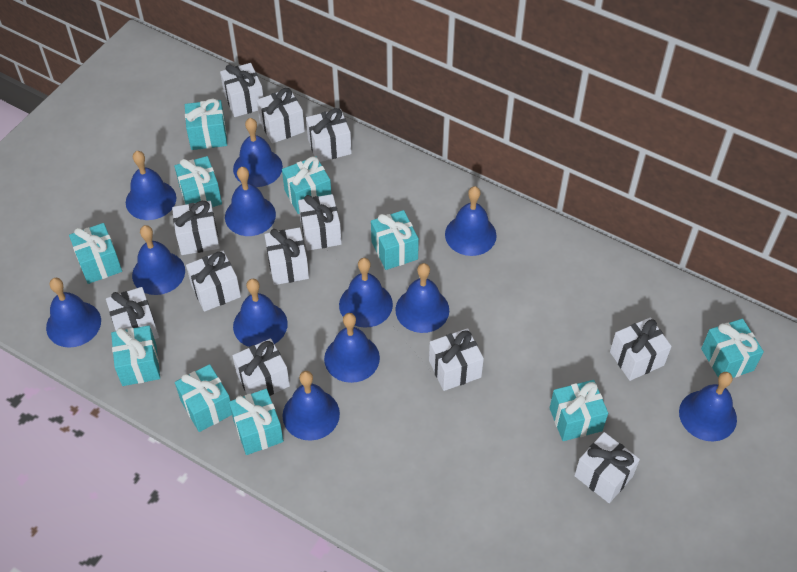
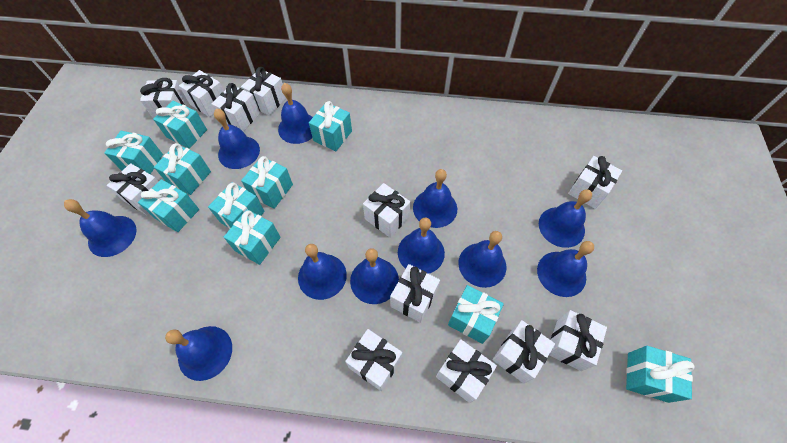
blue bell: [46,278,101,348] [126,151,176,220] [132,225,185,295] [225,167,276,236] [233,118,283,187] [233,279,288,347] [282,371,340,441] [324,313,380,383] [339,258,393,328] [395,263,449,333] [445,186,497,256] [679,372,737,442] = 12 -> [64,199,137,257] [165,326,232,381] [214,109,260,169] [278,83,313,144] [298,244,347,300] [350,248,399,304] [398,217,445,274] [413,169,457,228] [458,231,506,288] [537,241,594,297] [539,189,592,248] = 11

